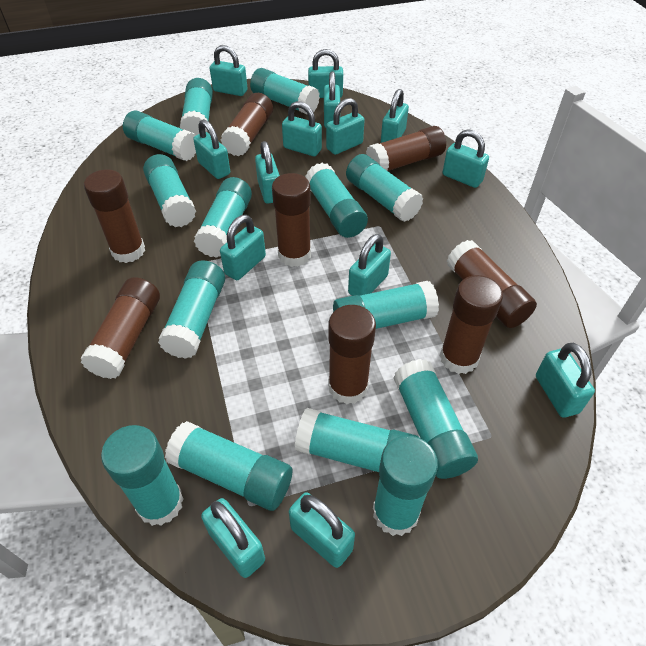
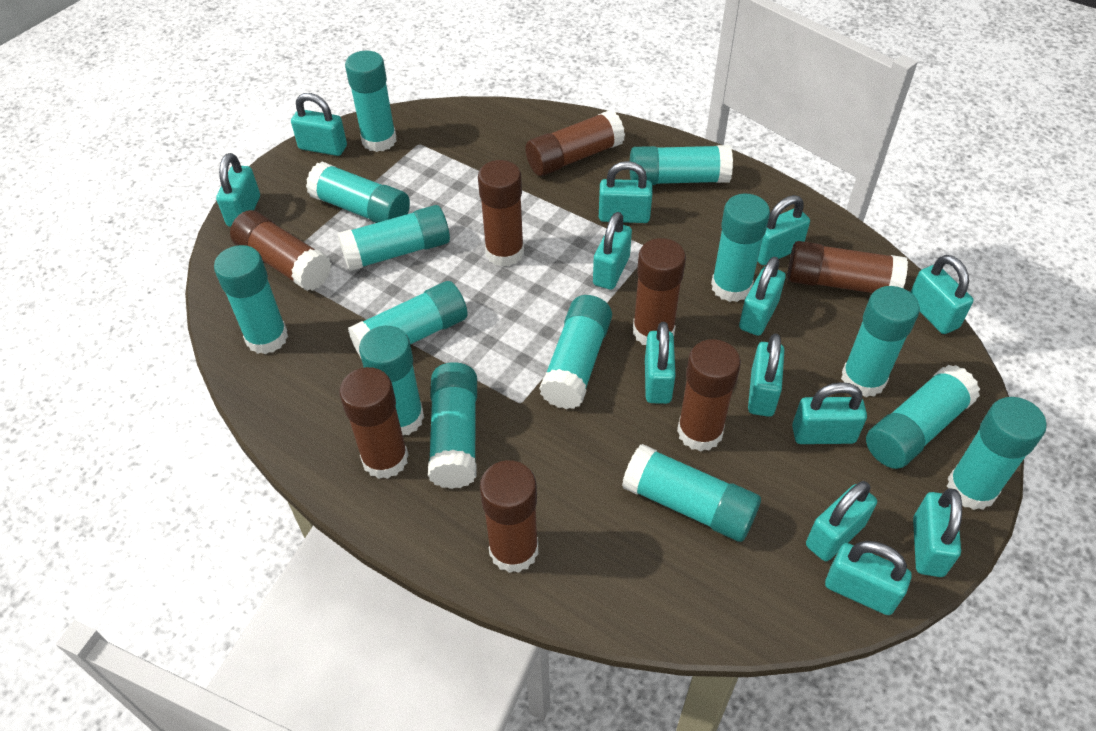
turquoise padlock: [193,119,230,179] [201,498,265,578] [210,45,248,96] [220,215,266,280] [255,141,280,204] [282,101,322,156] [289,492,355,568] [308,49,343,98] [324,71,340,128] [326,98,364,155] [348,234,391,296] [381,89,409,143] [443,129,489,188] [536,343,595,418] = 14 -> [216,153,260,227] [291,93,347,156] [593,212,632,290] [599,161,652,223] [645,322,676,404] [739,257,786,336] [748,334,784,417] [758,195,810,265] [792,382,867,444] [806,481,877,561] [825,541,911,615] [911,255,973,334] [913,488,962,577] = 13

